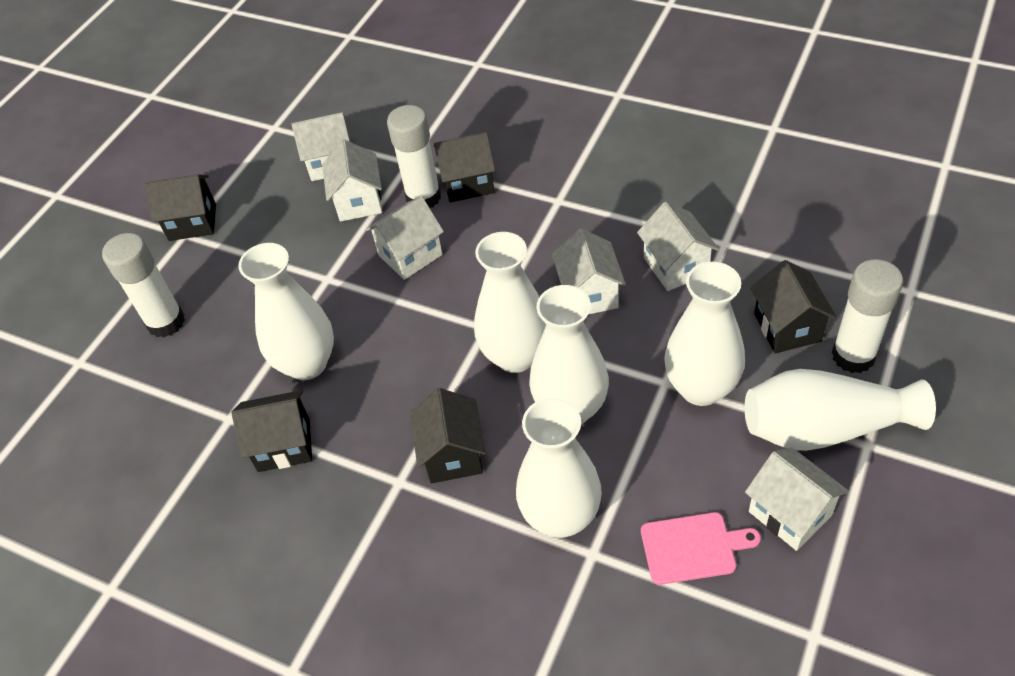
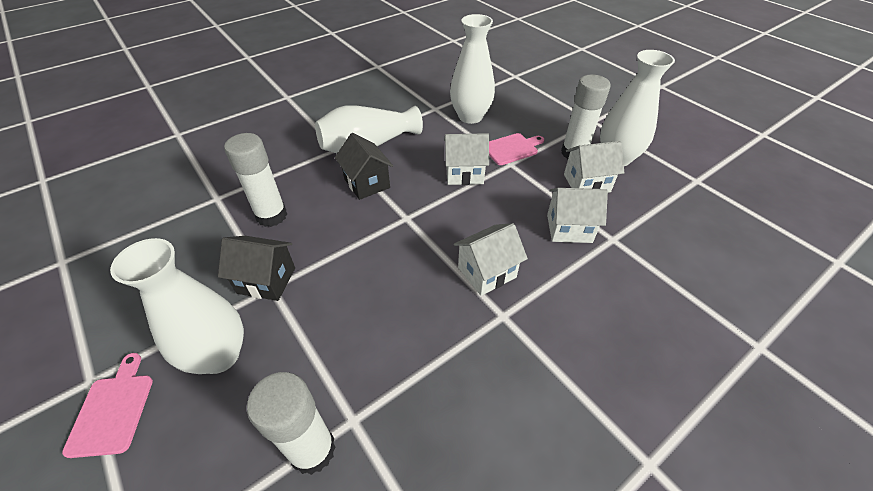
black house: [145,174,216,241] [231,390,312,472] [410,388,486,484] [434,132,495,203] [751,260,837,353] = 5 -> [218,236,295,301] [335,133,393,200] = 2
pink cutting board: [641,512,761,585] = 1 -> [62,353,153,458] [489,133,544,165] = 2
white house: [292,112,350,181] [322,139,382,222] [366,196,444,280] [552,228,626,315] [637,202,719,291] [745,447,849,551] = 6 -> [444,133,489,185] [454,223,528,296] [547,188,608,243] [564,141,624,193] = 4
white vase: [238,243,334,380] [474,232,546,373] [516,398,602,538] [529,285,609,424] [664,262,745,406] [745,369,936,451] = 6 -> [110,238,244,374] [315,106,423,153] [450,14,495,124] [600,50,675,166] = 4

